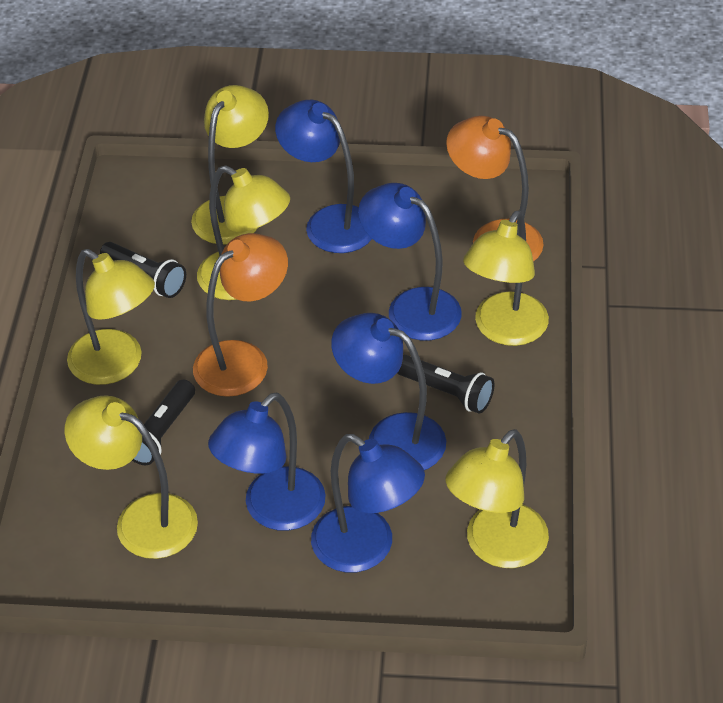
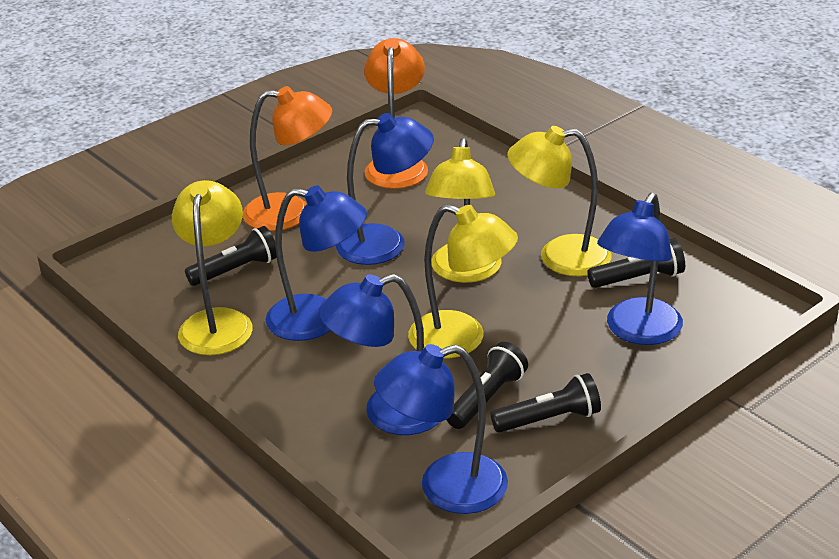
black flashlight: [100,242,186,298] [132,380,195,465] [397,355,494,414] = 3 -> [185,226,277,286] [447,342,528,429] [491,373,601,433] [587,238,685,288] = 4
yellow lamp: [64,395,198,559] [67,249,155,385] [191,85,269,245] [197,165,290,300] [445,429,549,568] [463,211,549,346] = 6 -> [172,180,253,355] [408,204,518,359] [425,138,502,283] [507,126,612,276] = 4

